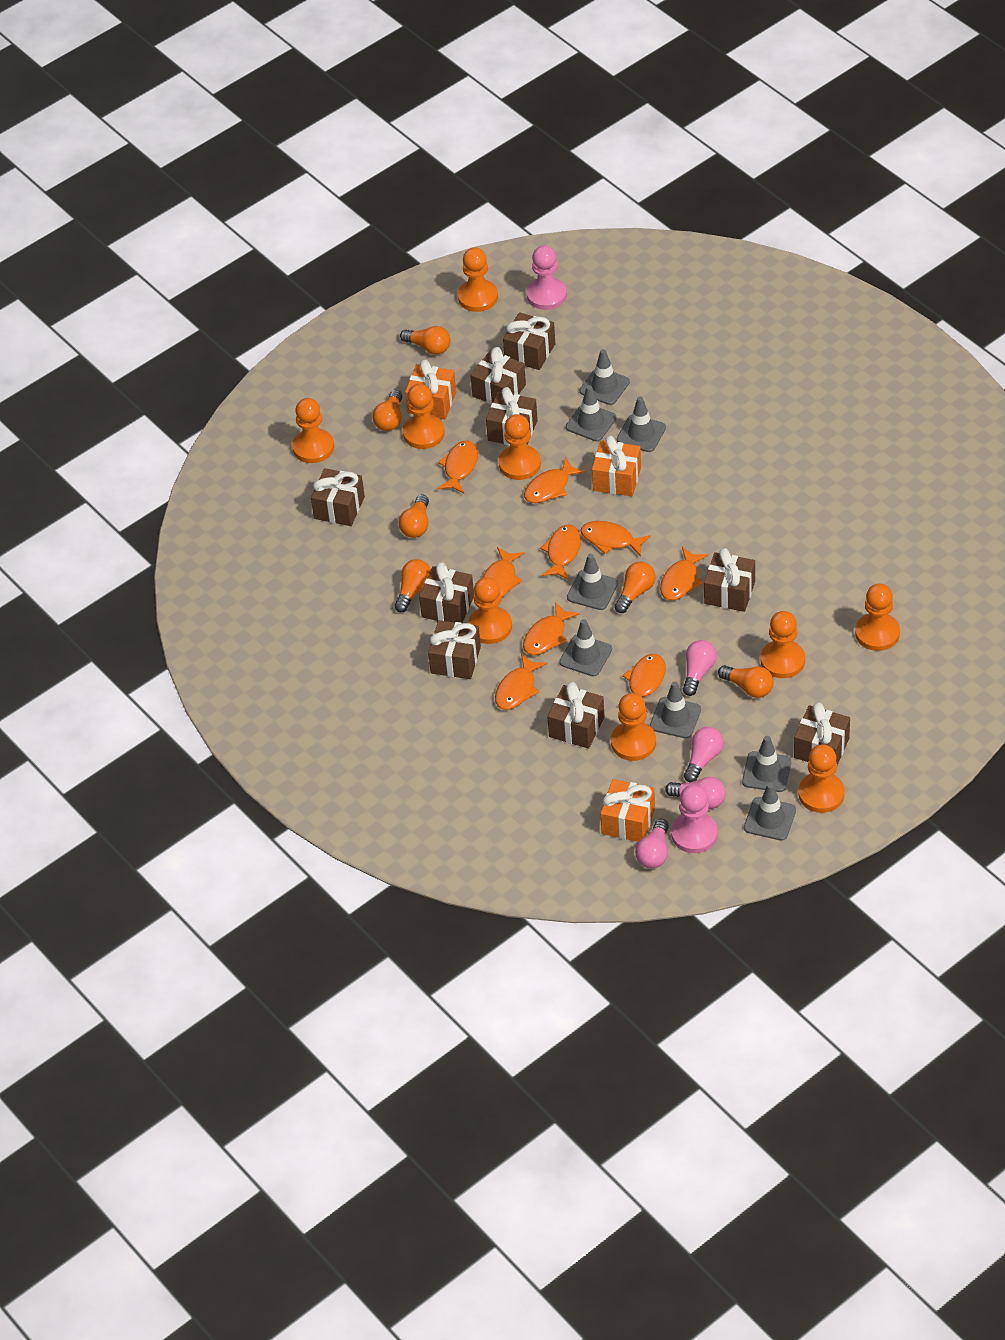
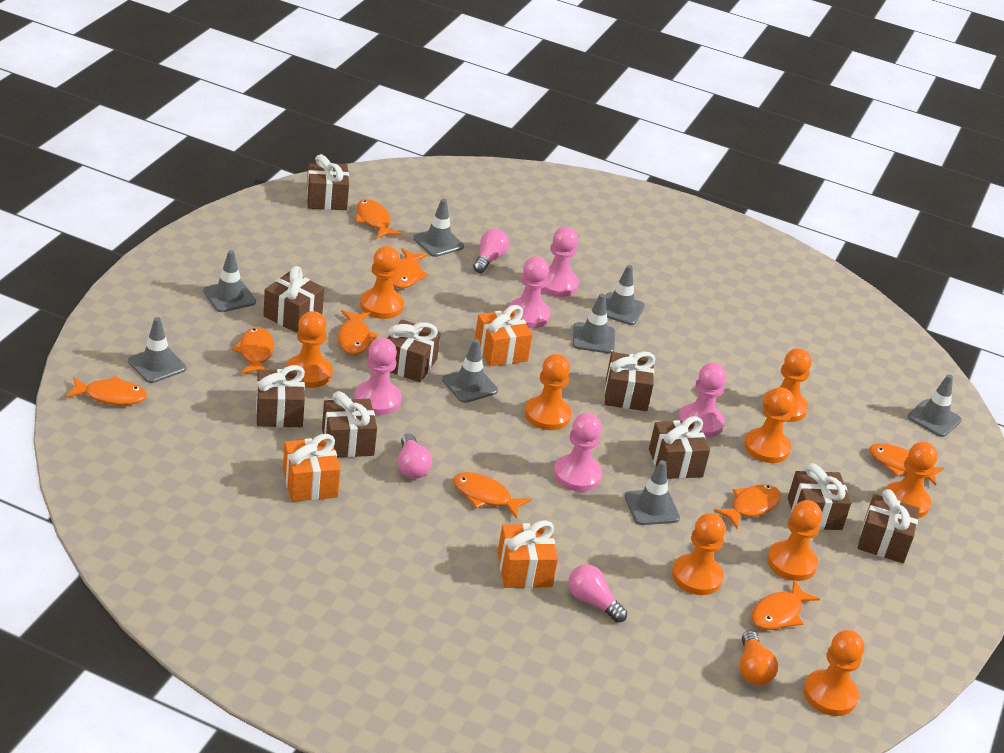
orange light bulb: [372,390,402,431] [394,559,431,612] [399,495,429,538] [400,326,450,355] [614,562,656,613] [718,665,773,698] = 6 -> [740,630,778,685] = 1
pink light bulb: [635,819,669,869] [665,777,726,809] [683,640,717,696] [684,727,724,782] = 4 -> [398,433,432,479] [473,229,509,273] [568,564,627,623] = 3
pink pawn: [527,245,567,310] [671,785,718,853] = 2 -> [354,338,402,415] [508,256,551,328] [541,227,579,297] [553,413,602,491] [678,363,726,438] = 5

